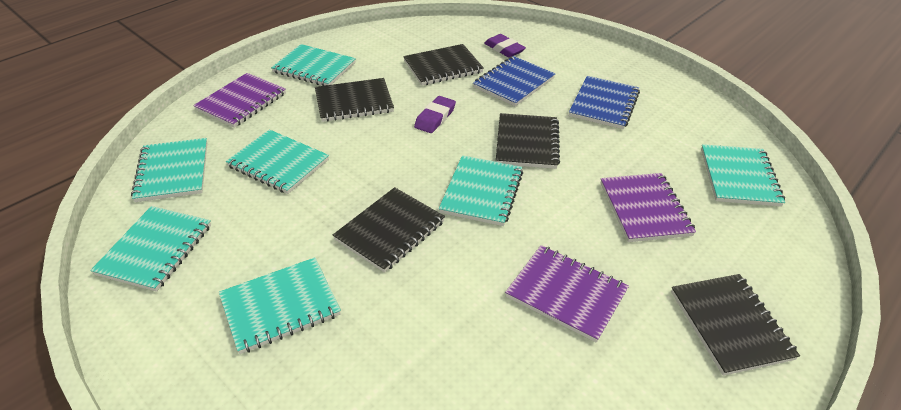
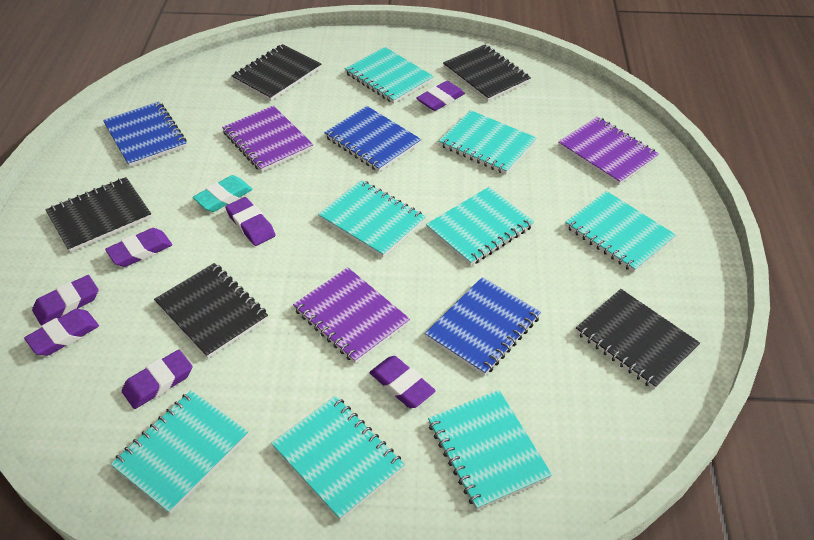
blue notebook: [473,56,556,106] [569,76,640,129] = 2 -> [103,101,187,167] [324,106,421,172] [425,277,541,376] = 3
purple eraser: [414,96,456,133] [484,34,526,58] = 2 -> [24,309,99,356] [32,275,98,326] [105,228,172,267] [122,350,192,409] [225,197,276,246] [370,356,436,408] [417,81,465,111] = 7
turquoise eraser: none = 0 -> [193,175,253,212] = 1
turquoise notebook: [90,206,211,292] [131,138,207,202] [219,257,341,354] [226,129,329,194] [271,44,356,86] [439,155,523,226] [701,144,785,207] = 7 -> [110,390,248,514] [271,396,405,520] [318,180,426,257] [345,47,434,104] [426,187,534,266] [428,390,552,510] [439,110,537,174] [565,191,676,273] = 8

